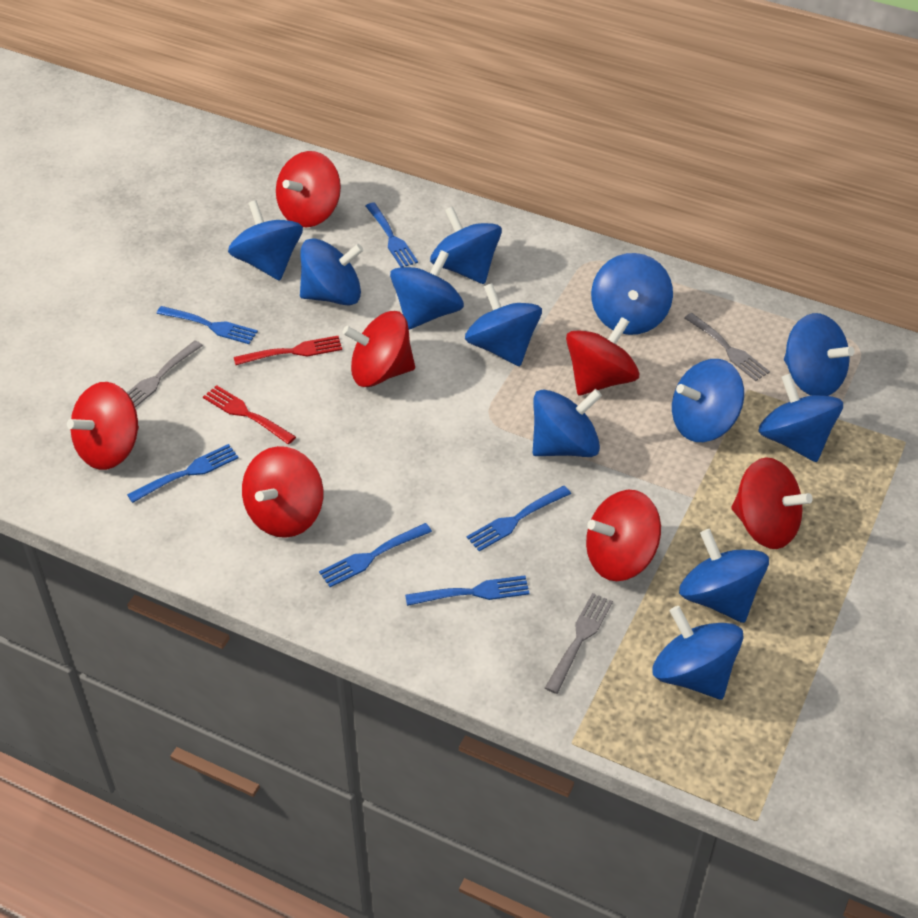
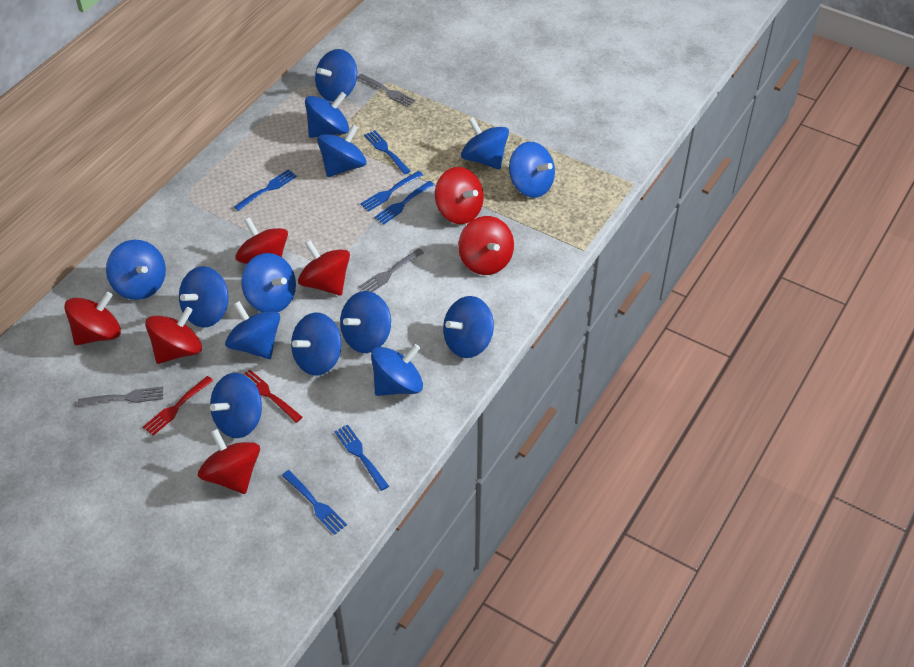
blue spinning top: [228,200,303,281] [300,238,363,305] [390,250,464,329] [430,206,502,284] [465,283,542,366] [533,389,602,457] [591,253,673,335] [652,606,744,700] [672,359,744,442] [679,529,769,623] [758,374,843,462] [784,313,855,396] = 12 -> [106,240,166,300] [179,266,229,328] [210,373,262,438] [225,301,280,359] [241,253,296,312] [291,313,342,376] [305,92,349,138] [315,49,357,102] [317,125,367,177] [340,291,391,353] [371,344,423,396] [443,296,494,358] [461,117,509,169] [509,142,555,198] = 14

